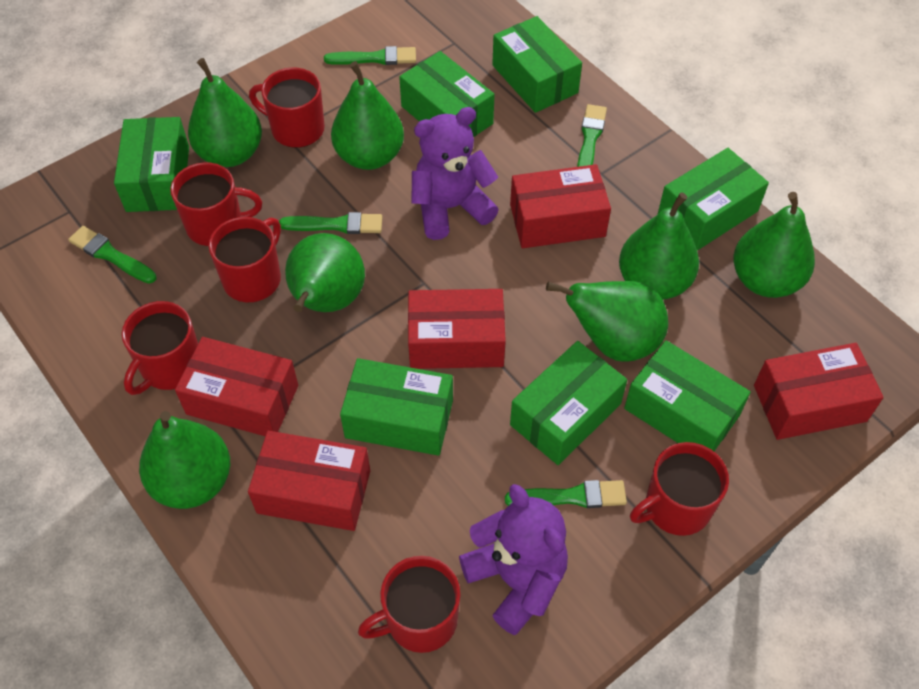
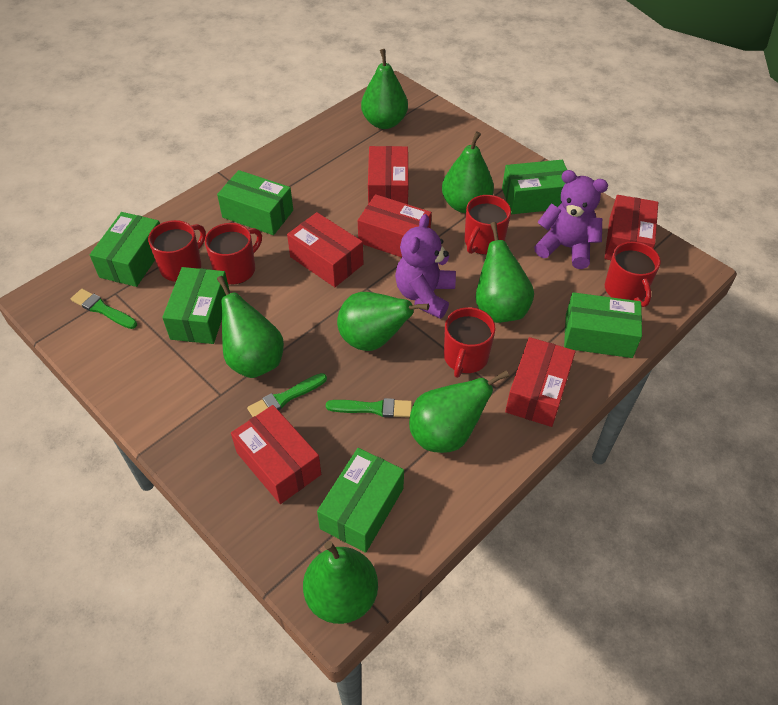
green box: [114,117,189,212] [340,358,453,456] [399,51,495,137] [492,16,582,113] [510,341,627,465] [624,340,751,451] [658,148,769,251] = 7 -> [90,212,160,287] [162,267,230,344] [217,170,293,235] [317,448,404,553] [502,160,567,214] [564,292,642,358] = 6
green brush: [68,226,157,284] [279,212,382,234] [324,46,416,65] [505,480,627,508] [577,104,607,167] = 5 -> [71,289,137,329] [247,373,327,417] [326,398,412,418] = 3
red box: [175,337,298,436] [248,431,370,531] [408,289,506,369] [510,164,611,248] [754,343,884,440] = 5 -> [231,405,321,504] [287,212,363,287] [358,194,432,257] [368,146,409,204] [505,337,576,427] [604,195,658,260] = 6
red mug: [122,301,198,395] [170,162,262,246] [208,217,281,302] [249,67,325,148] [358,556,460,653] [630,442,729,536] = 6 -> [148,220,206,282] [205,223,262,285] [444,307,496,378] [464,195,511,255] [605,242,661,307] = 5

